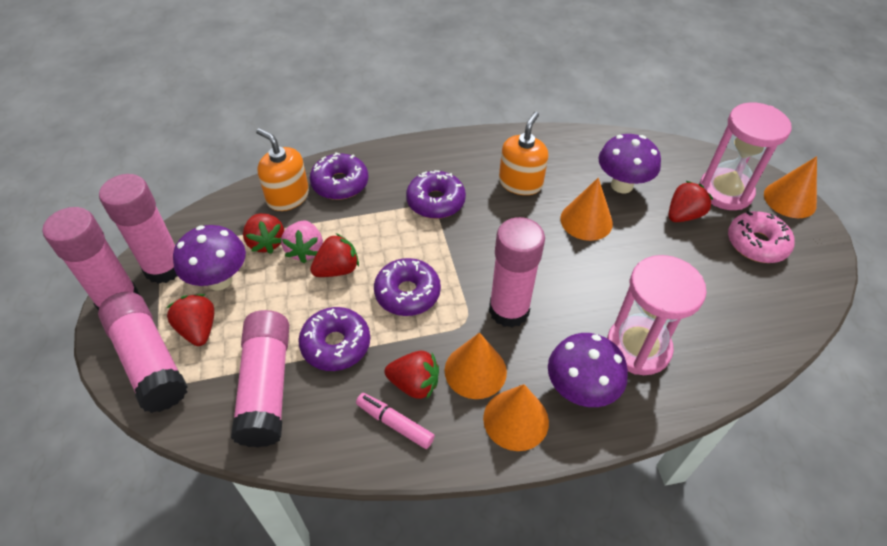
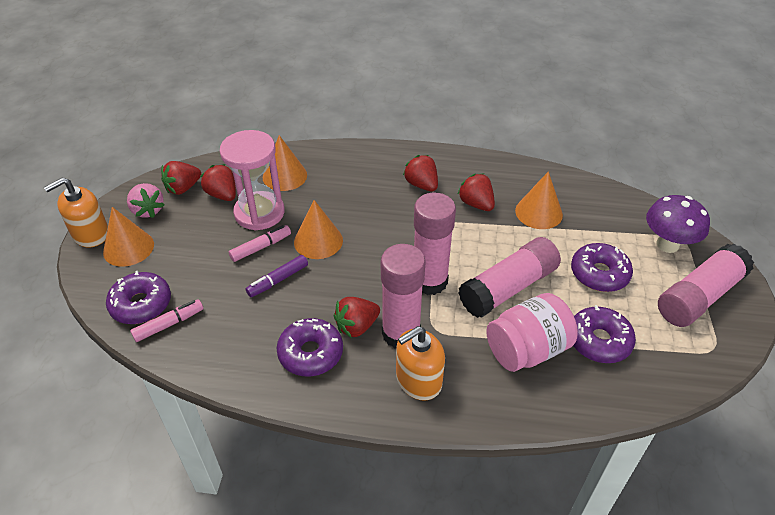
pink donut: [728,211,795,263] = 1 -> none = 0
pink glue stick: [43,207,140,311] [98,292,188,413] [99,174,177,284] [231,310,289,447] [489,217,545,328] = 5 -> [381,244,426,349] [414,193,456,295] [459,237,561,318] [658,244,754,327] = 4
pink hourglass: [607,255,707,375] [699,102,792,210] = 2 -> [220,130,285,230] = 1
pink jar: none = 0 -> [486,293,578,372] = 1
pink marker: [356,393,435,449] = 1 -> [130,299,203,342] [229,225,291,262] = 2
purple marker: none = 0 -> [246,255,308,297] = 1
purple mushroom: [173,225,246,291] [548,333,628,407] [598,134,661,194] = 3 -> [646,195,710,253] = 1

